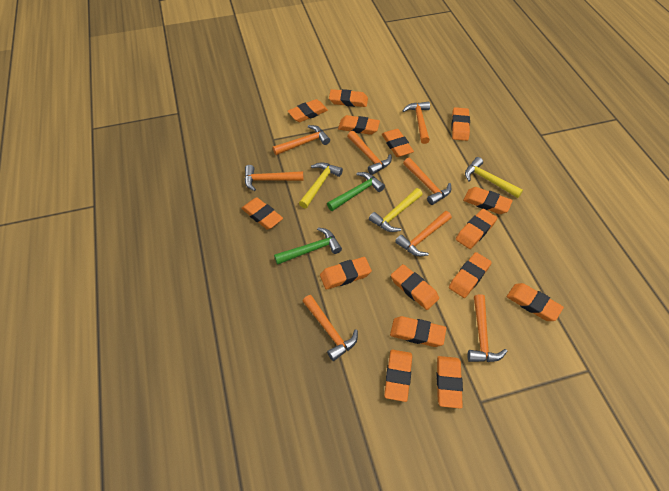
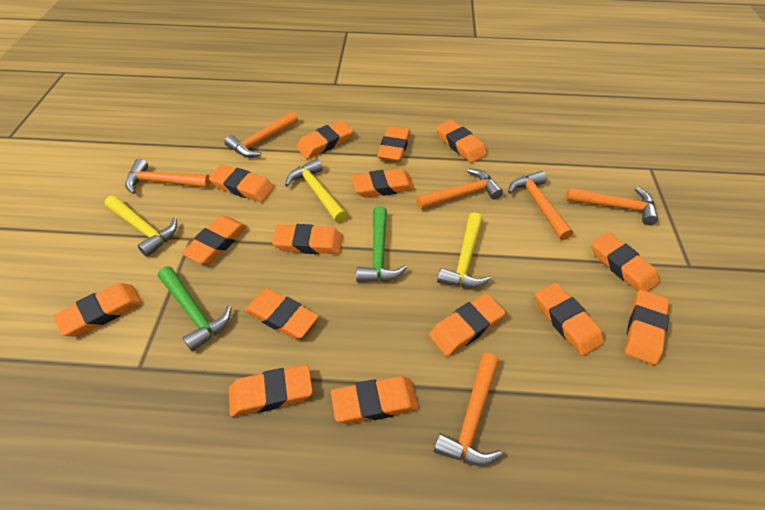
orange hammer: [245,165,303,191] [273,125,330,155] [302,295,358,361] [347,131,392,175] [395,211,452,256] [402,102,430,144] [403,157,451,205] [468,294,507,362] = 8 -> [125,159,210,194] [224,111,298,158] [416,168,503,210] [434,353,502,466] [508,171,573,240] [566,187,658,225] = 6

